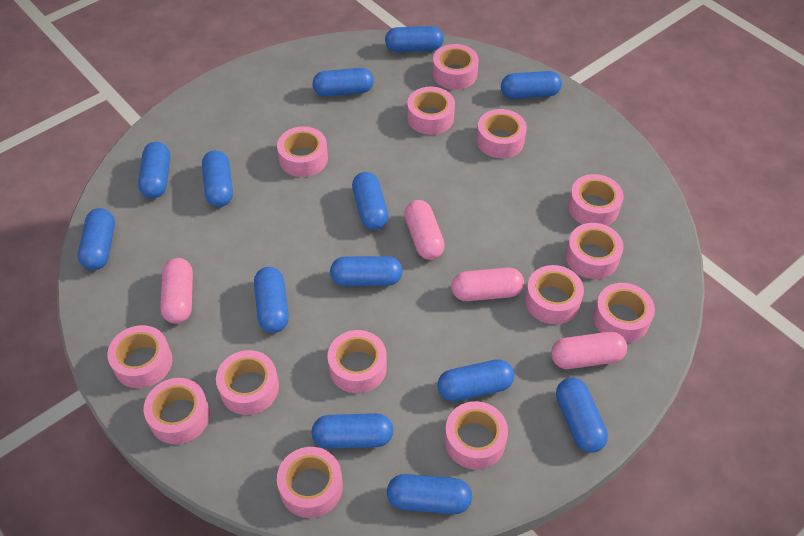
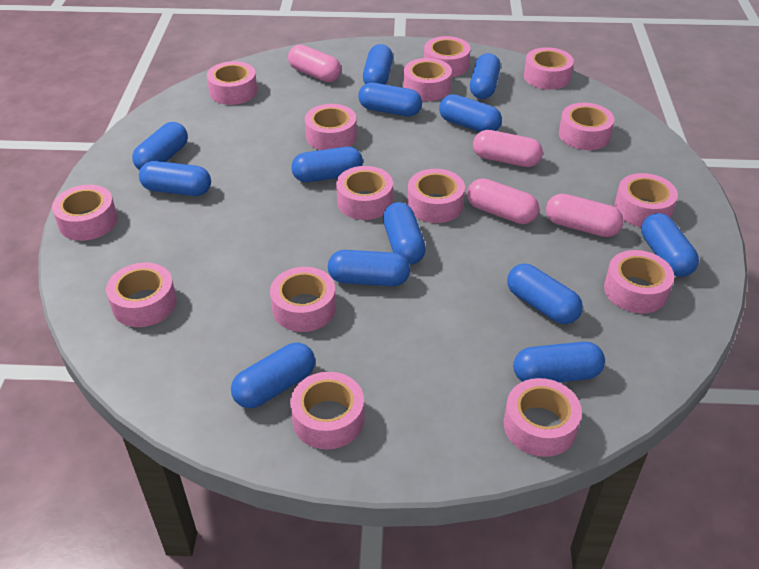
pink tape: [107,325,172,388] [144,378,210,444] [216,350,279,415] [277,126,328,177] [277,447,343,518] [328,330,387,393] [407,87,455,135] [432,44,479,90] [445,401,508,469] [476,109,527,158] [525,265,584,324] [566,223,623,279] [568,174,624,226] [593,283,655,343] = 14 -> [52,185,118,241] [106,262,177,327] [207,61,257,105] [270,267,336,332] [290,372,364,449] [305,104,357,150] [336,166,393,220] [403,58,452,101] [407,169,465,223] [424,36,471,77] [504,378,582,457] [524,47,574,90] [559,103,614,150] [604,250,674,313] [614,173,678,227] = 15

